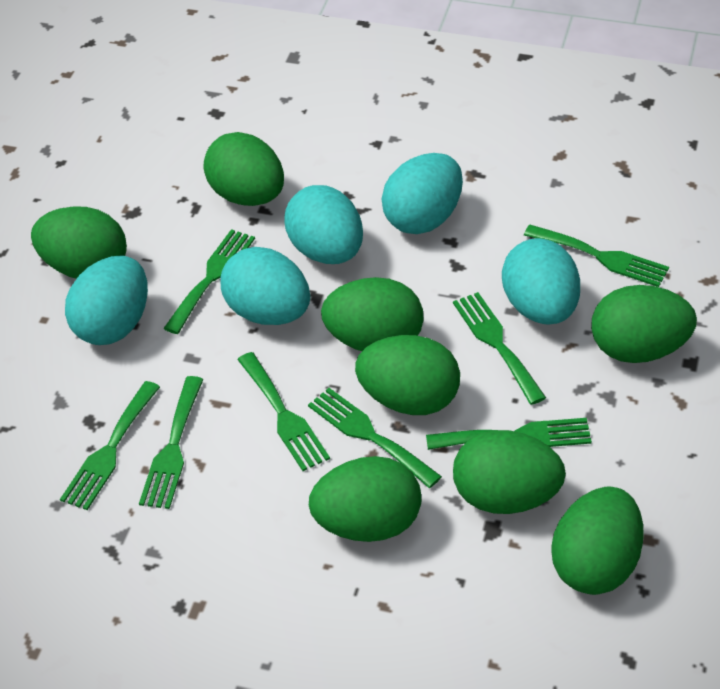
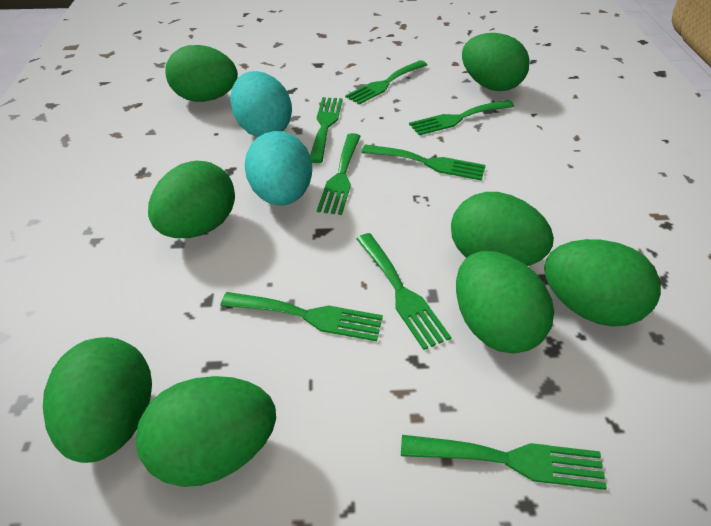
turquoise egg: [65,256,148,345] [221,247,310,325] [285,185,363,264] [382,153,463,234] [502,238,580,325] = 5 -> [230,71,292,137] [245,131,312,205] = 2

